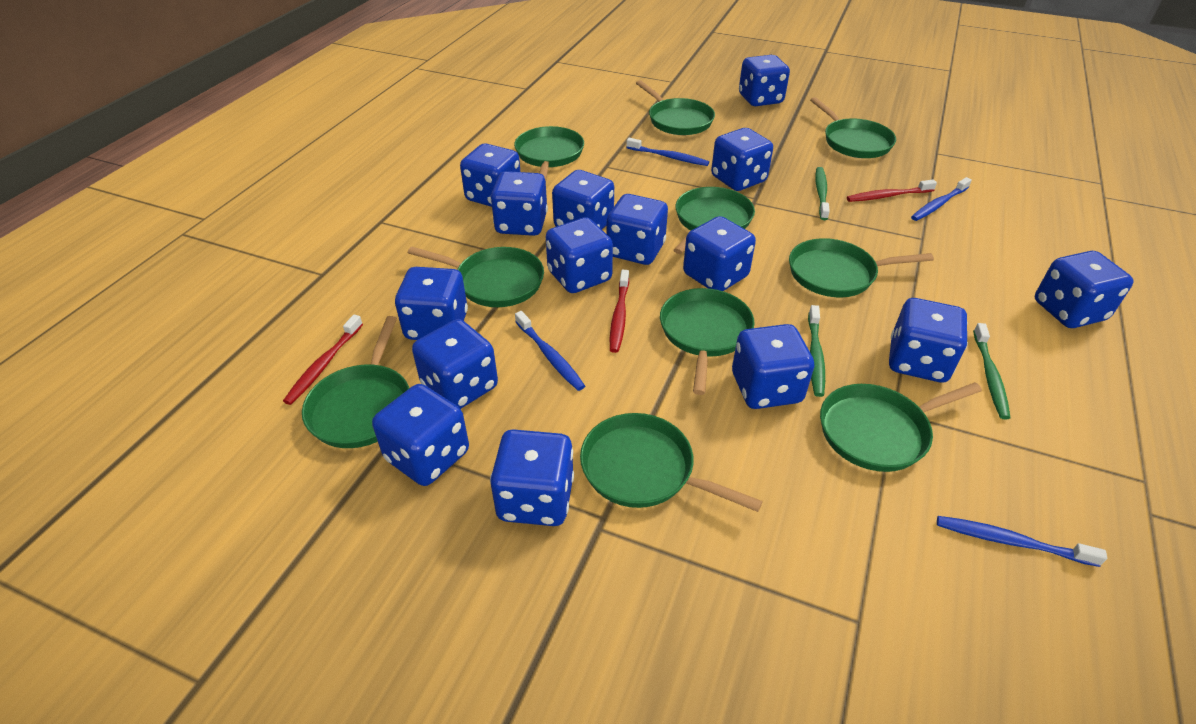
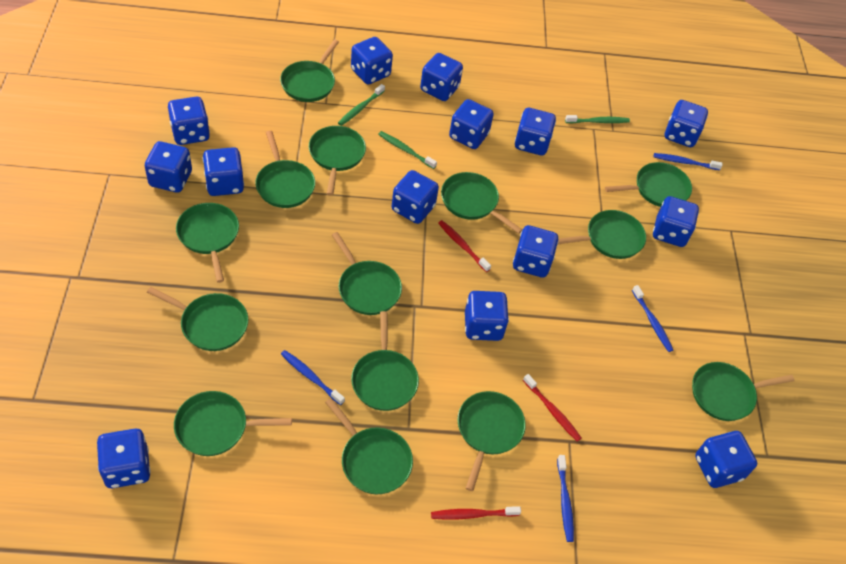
blue dice: [372,384,469,486] [395,267,468,340] [412,319,498,409] [460,144,520,207] [490,429,574,526] [491,171,548,236] [546,217,613,293] [552,170,614,229] [607,194,668,265] [683,216,756,291] [711,128,773,191] [732,324,814,409] [739,55,790,106] [889,298,968,383] [1035,251,1134,328] = 15 -> [97,429,151,488] [145,141,192,193] [168,97,210,145] [203,147,244,196] [351,37,393,85] [392,170,439,224] [420,53,463,101] [449,99,494,149] [465,291,509,341] [513,225,558,278] [515,108,556,156] [653,196,699,247] [665,100,708,147] [695,431,757,488] = 14
green pan: [302,316,409,448] [408,247,544,307] [514,126,584,181] [580,413,763,512] [636,80,715,135] [660,288,755,395] [674,187,755,254] [789,238,934,297] [810,97,896,158] [820,382,982,472] = 10 -> [147,287,248,351] [174,391,292,456] [176,203,239,283] [256,131,315,208] [280,40,339,102] [309,126,366,196] [325,398,413,494] [332,232,402,315] [351,311,419,411] [441,172,523,234] [458,391,526,491] [558,210,646,259] [605,162,692,207] [692,362,795,421] = 14

